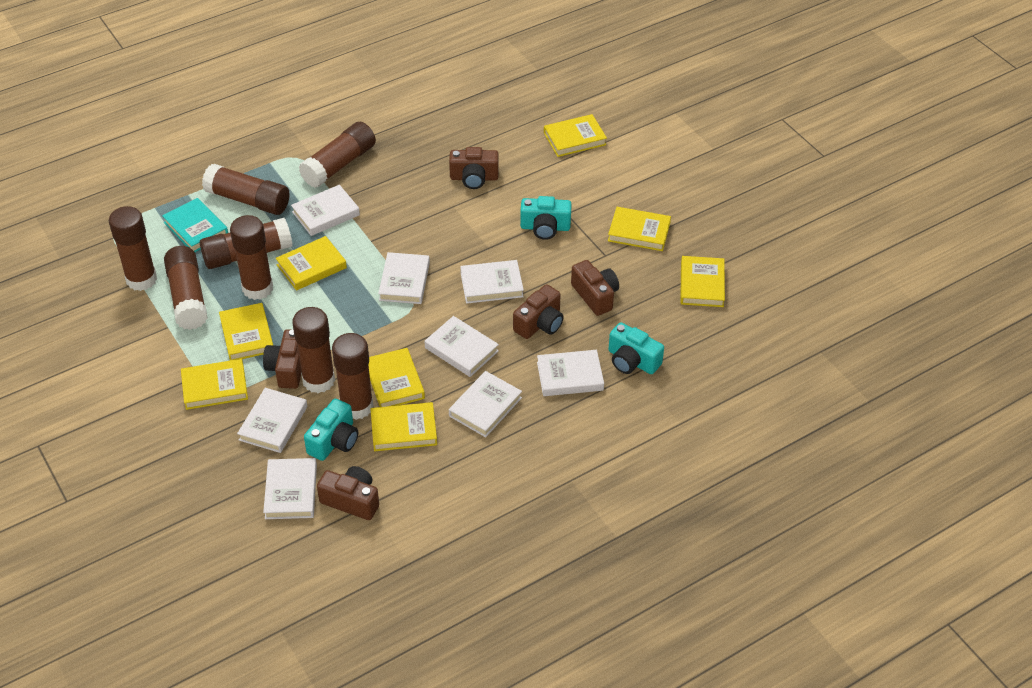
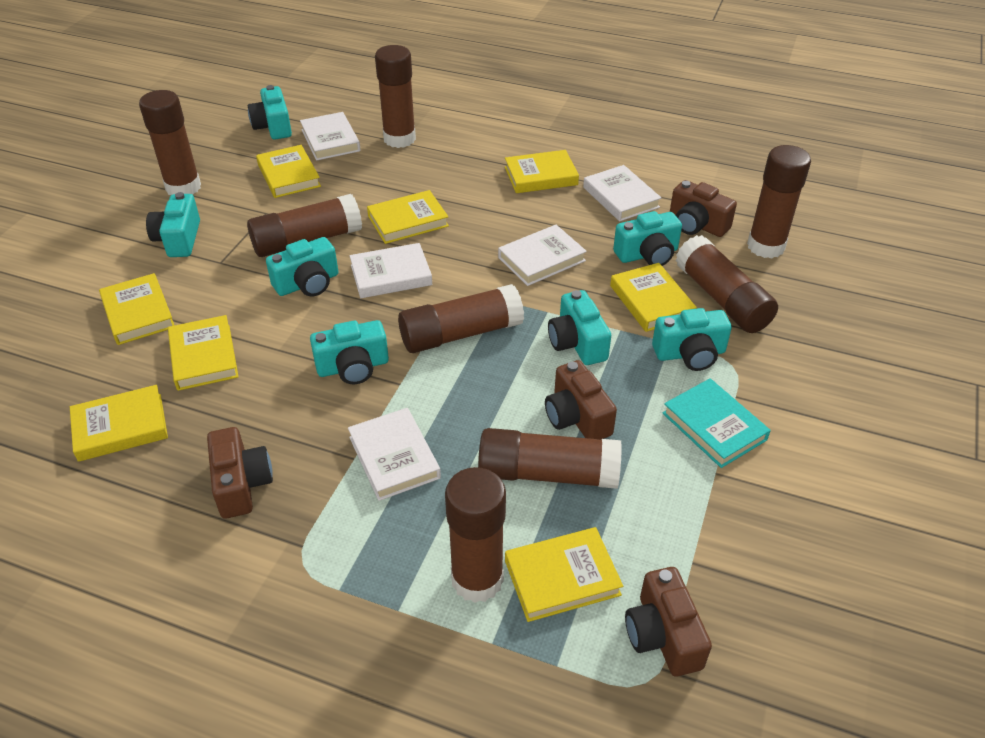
brown camera: [263,329,302,389] [317,466,379,520] [449,147,499,189] [513,284,564,339] [571,260,619,316] = 5 -> [207,427,273,519] [545,360,617,439] [625,567,712,676] [670,180,737,237] = 4
turquoise camera: [304,399,358,461] [520,196,572,240] [609,322,664,374] = 3 -> [146,192,200,257] [248,85,292,139] [266,237,338,296] [310,320,389,384] [548,290,611,365] [613,211,682,266] [652,308,732,371] = 7
white book: [237,388,307,453] [263,458,317,519] [291,185,360,236] [378,252,430,304] [425,316,499,377] [449,371,522,437] [460,260,524,304] [537,350,604,396] = 8 -> [300,112,360,161] [348,408,441,501] [350,243,432,298] [498,225,587,286] [583,165,661,221] = 5

